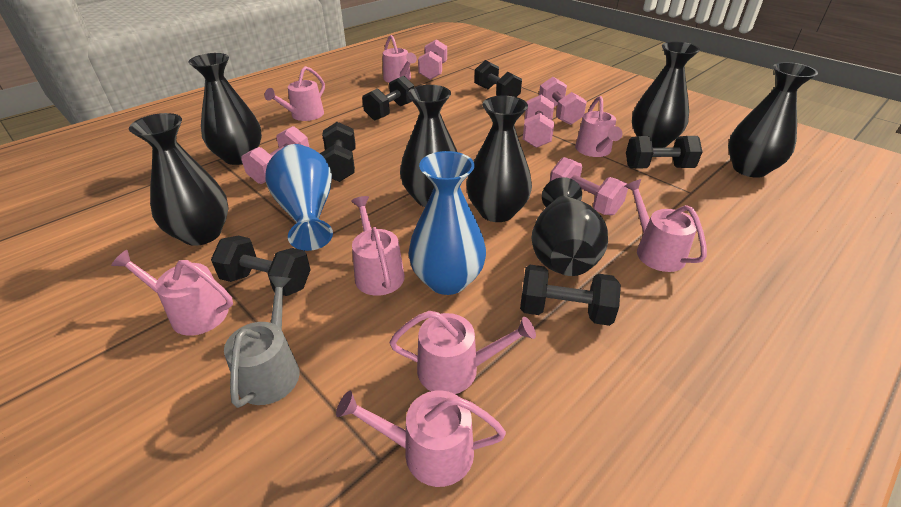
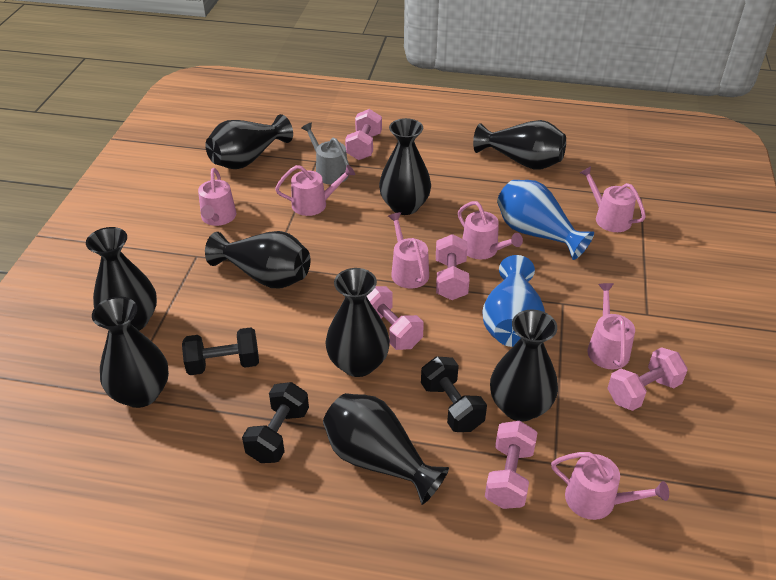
black dumbbell: [211,236,311,296] [320,122,356,182] [362,76,414,120] [475,60,522,97] [520,265,621,326] [626,136,702,168] = 6 -> [182,327,259,375] [242,382,309,463] [421,356,487,432] = 3
black vase: [129,113,229,246] [188,53,262,165] [400,85,457,207] [466,96,532,222] [531,177,608,276] [632,42,700,148] [728,62,818,178] = 7 -> [86,227,157,331] [92,297,169,408] [205,114,293,169] [205,231,311,288] [323,393,449,505] [325,268,390,377] [379,118,431,215] [473,120,566,170] [490,309,558,422] = 9
pink watering can: [111,250,233,336] [264,66,325,121] [336,390,506,487] [351,196,405,296] [383,35,417,83] [390,311,536,394] [575,96,622,157] [625,179,707,272] = 8 -> [198,168,236,226] [275,165,355,216] [388,212,429,288] [458,201,523,259] [551,452,669,520] [580,166,646,232] [587,283,635,369] = 7

